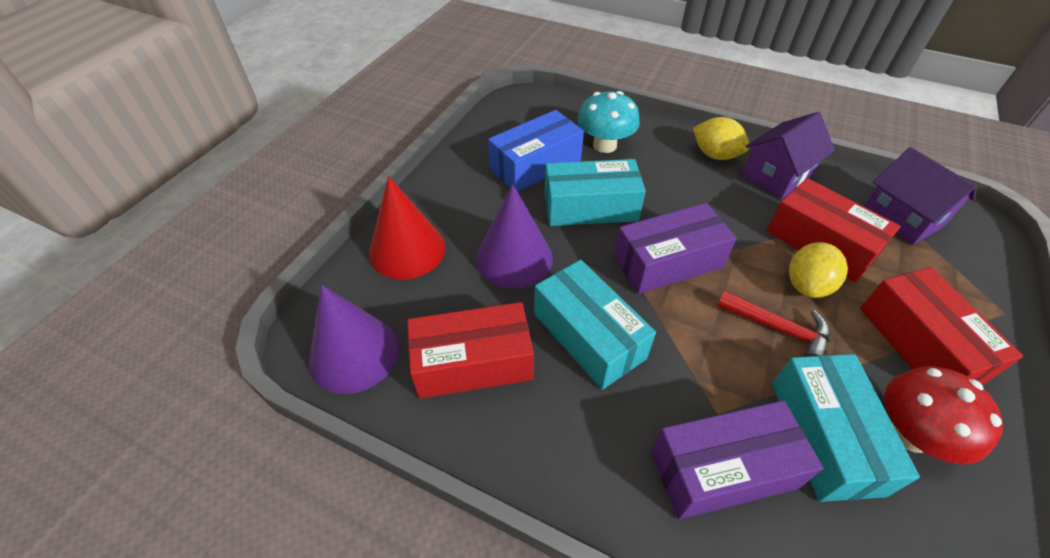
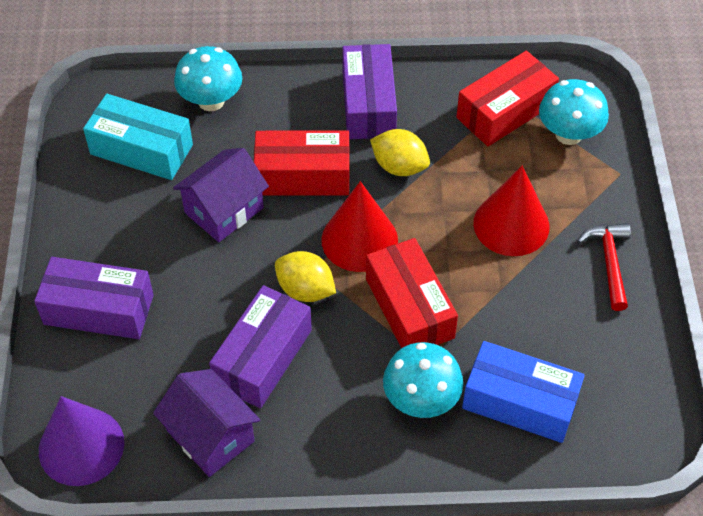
purple box: [614,203,737,294] [651,401,823,519] = 2 -> [34,257,154,339] [209,285,312,408] [342,44,397,139] = 3
purple cone: [309,285,399,394] [476,184,553,289] = 2 -> [39,396,124,486] = 1
red cone: [369,176,445,280] = 1 -> [321,181,398,272] [473,166,550,256] = 2
red mushroom: [884,366,1003,465] = 1 -> none = 0
turquoise box: [534,260,656,390] [545,159,646,226] [772,354,920,502] = 3 -> [83,94,193,180] = 1
turquoise mushroom: [578,91,640,153] = 1 -> [174,46,242,111] [383,342,463,418] [539,79,609,145] = 3

